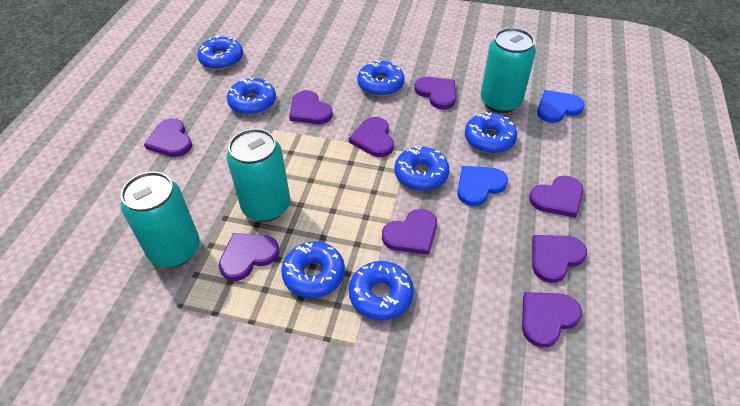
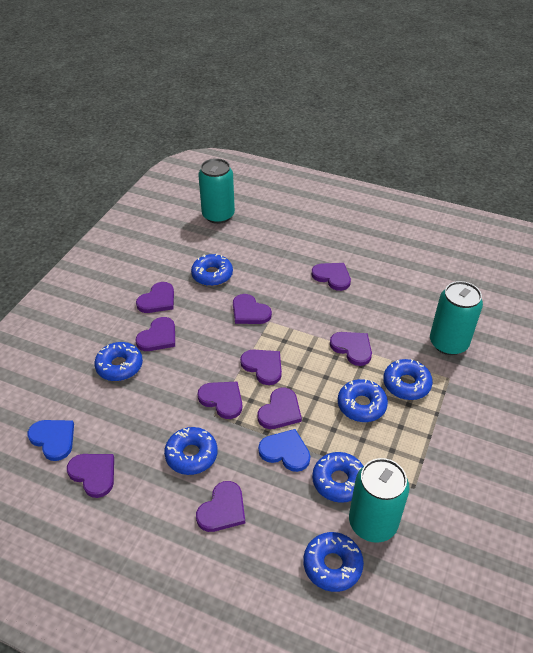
purple heart: [144,118,192,157] [219,233,279,281] [289,90,333,124] [349,117,394,157] [382,209,437,255] [414,77,456,109] [522,292,582,348] [529,176,583,218] [532,235,587,283] = 9 -> [67,454,114,498] [135,317,175,351] [136,282,174,313] [196,481,245,532] [197,382,242,419] [233,294,272,324] [240,349,282,385] [257,388,302,429] [312,263,351,291] [330,332,372,366] = 10

